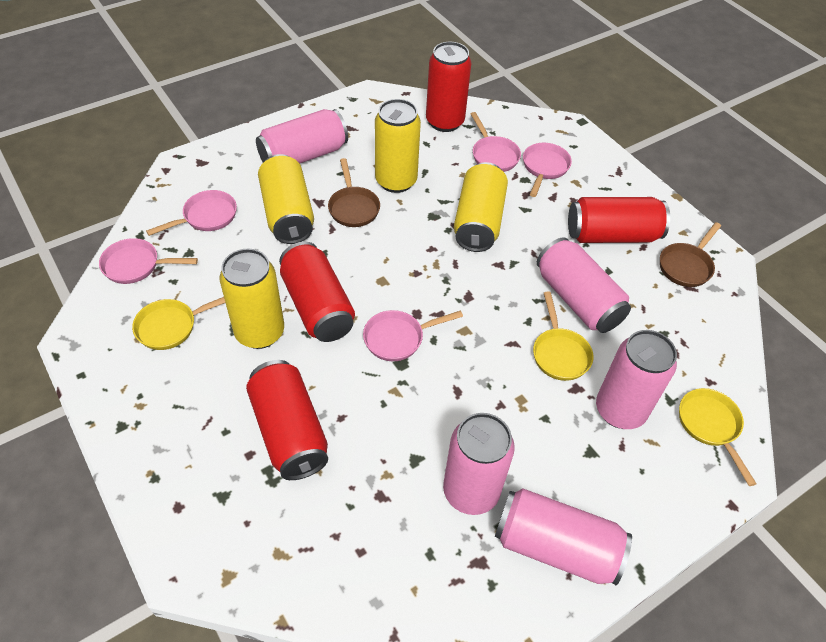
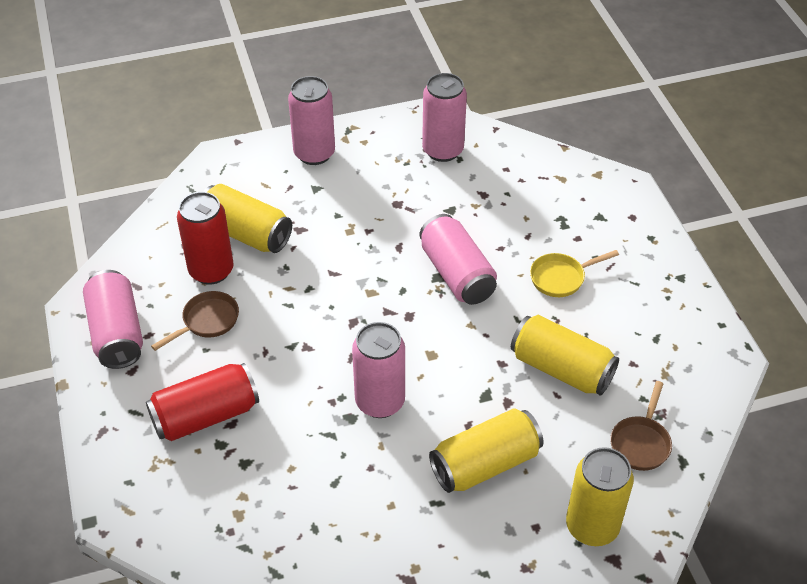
pink pan: [99,238,198,284] [146,190,237,236] [363,310,463,361] [471,112,521,172] [523,143,572,197] = 5 -> none = 0
red can: [246,360,328,480] [279,242,355,342] [426,42,471,132] [568,197,670,243] = 4 -> [146,363,259,441] [177,192,234,285] = 2
yellow pan: [132,297,225,350] [533,291,593,381] [679,388,757,486] = 3 -> [530,250,619,297] = 1

